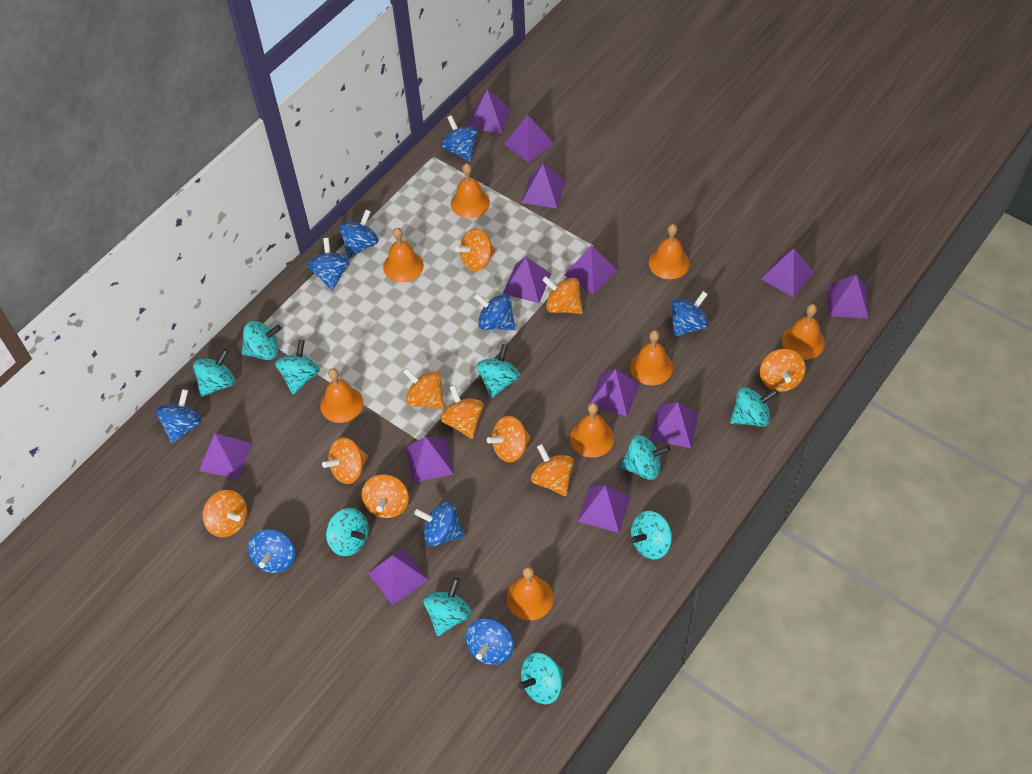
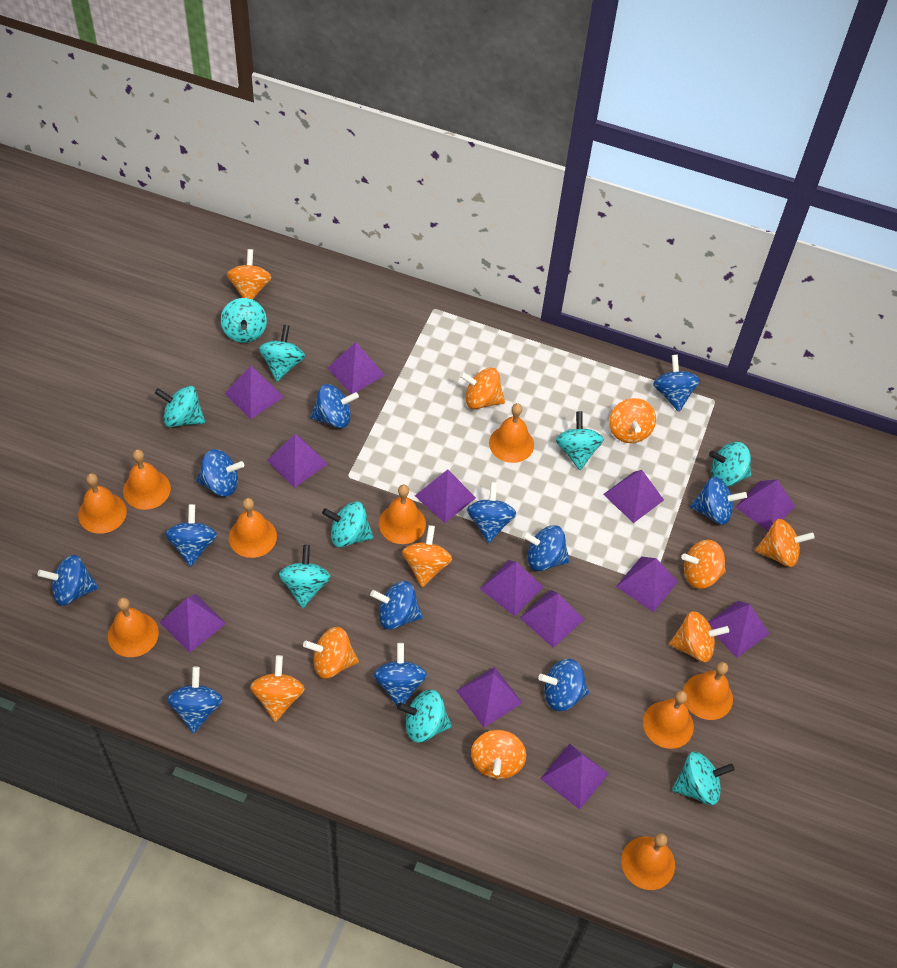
blue spinning top: [156,389,202,444] [248,529,295,573] [308,238,350,290] [339,210,379,258] [414,502,465,546] [441,115,478,162] [466,618,514,665] [474,293,515,330] [671,291,709,337] = 9 -> [37,555,99,606] [165,504,217,567] [167,667,223,734] [196,449,244,497] [310,384,359,428] [370,581,423,629] [373,643,427,705] [467,482,516,543] [522,525,570,571] [538,659,589,711] [653,355,700,412] [690,477,747,525] = 12
orange bell: [320,368,363,423] [383,228,424,282] [451,163,490,218] [507,566,554,620] [570,403,614,458] [630,330,673,385] [649,224,690,279] [782,304,825,360] = 8 -> [78,473,127,534] [108,597,159,657] [123,449,171,510] [229,498,277,558] [379,485,426,544] [489,403,534,463] [621,833,675,890] [643,691,694,749] [683,662,733,720] = 9
turquoise spinning top: [193,349,235,397] [242,321,281,360] [275,340,320,395] [326,508,369,556] [424,578,472,636] [476,344,520,398] [518,653,564,704] [620,435,670,480] [631,511,672,559] [730,387,778,427] = 10 -> [155,386,205,427] [221,298,267,343] [259,325,305,382] [279,545,331,608] [322,502,374,547] [397,690,452,743] [556,411,604,470] [672,752,735,805] [709,442,752,487] = 9

